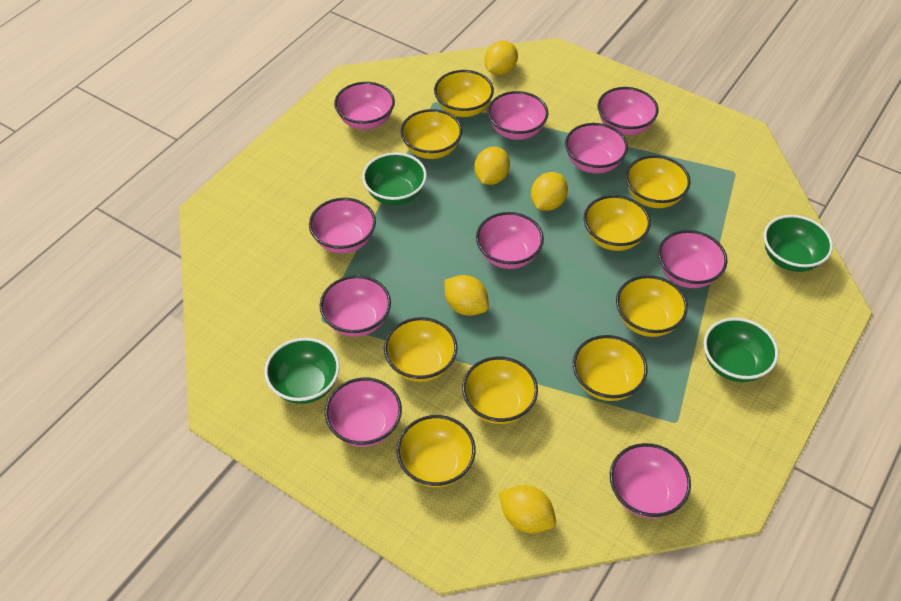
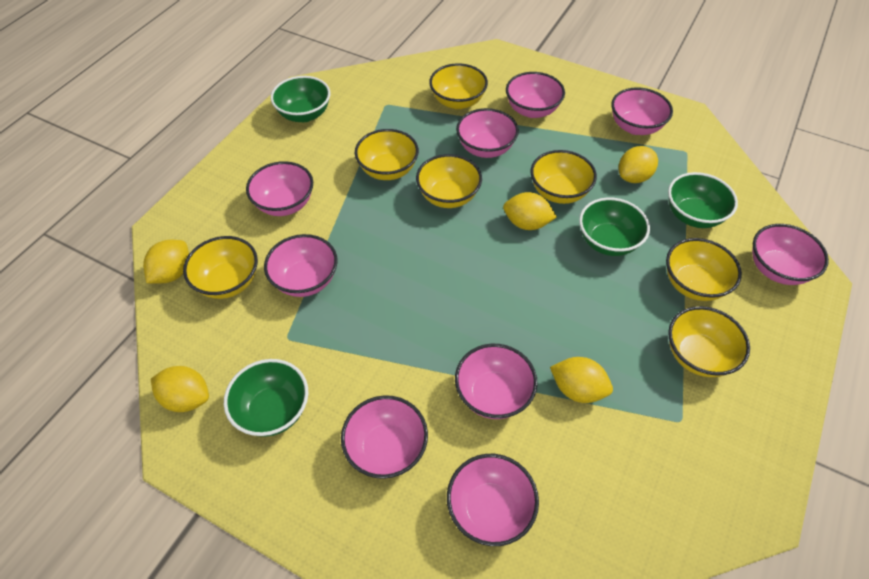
pink bowl: [309,198,376,254] [320,275,391,337] [325,377,402,447] [334,82,395,130] [476,212,544,269] [487,91,548,140] [565,123,628,174] [598,87,659,135] [610,443,691,518] [658,230,728,288] = 10 -> [246,161,313,216] [264,234,338,297] [341,395,428,479] [447,454,539,546] [455,344,538,419] [456,108,519,158] [506,72,565,118] [611,87,673,135] [752,224,829,285] = 9
yellow bowl: [384,317,457,382] [396,415,476,487] [400,109,462,159] [434,70,494,117] [462,356,538,424] [573,335,648,401] [584,195,651,251] [616,275,688,337] [625,155,691,208] = 9 -> [183,236,258,299] [355,129,419,180] [416,154,482,208] [429,63,488,109] [531,150,597,204] [666,238,742,301] [668,306,750,377] = 7

